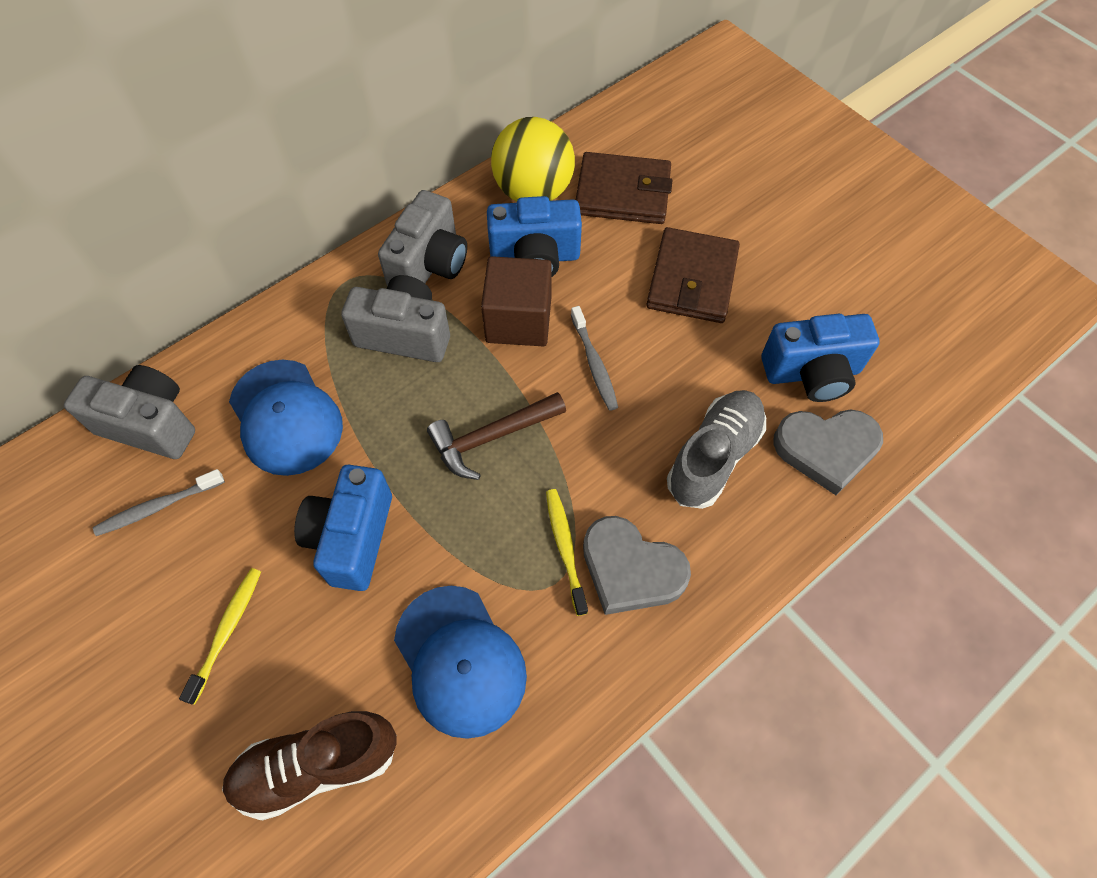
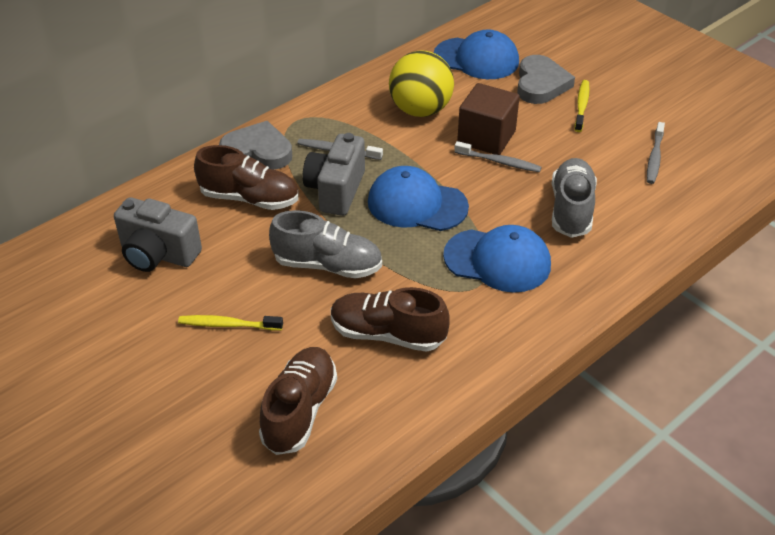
blue camera: [294,465,392,591] [487,196,582,277] [761,314,880,402] = 3 -> none = 0
blue cap: [229,360,343,476] [394,586,527,739] = 2 -> [368,166,469,231] [434,30,519,79] [443,225,551,293] = 3
brown hammer: [427,392,566,480] = 1 -> none = 0
brown shoe: [222,711,397,820] = 1 -> [194,145,299,210] [259,347,337,455] [331,287,450,352] = 3
brown wallet: [576,152,672,224] [646,227,740,323] = 2 -> none = 0
grey camera: [64,365,195,459] [341,275,450,362] [378,190,467,286] = 3 -> [114,197,202,272] [302,133,365,216] = 2
grey shoe: [667,390,766,509] = 1 -> [269,210,382,279] [551,158,597,238] = 2
grey toothbrush: [93,469,225,536] [571,306,618,411] = 2 -> [297,139,383,160] [454,141,542,172] [647,122,665,184] = 3

